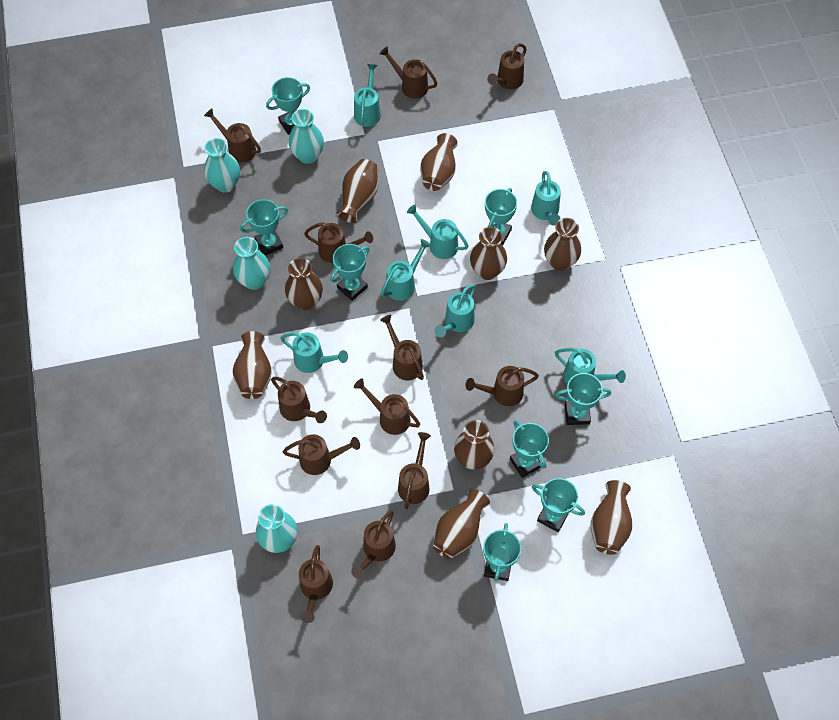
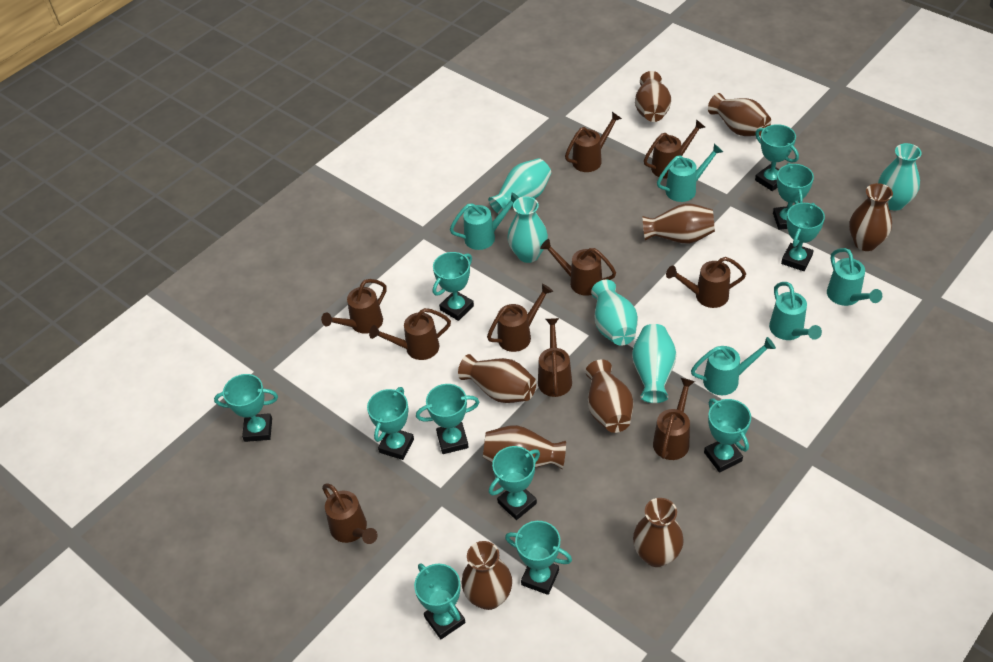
brown watering can: [204,109,261,163] [271,377,327,423] [283,434,360,475] [299,545,333,623] [304,222,373,263] [351,510,396,579] [354,378,420,435] [380,46,437,99] [380,315,424,380] [398,432,431,509] [465,366,539,406] [487,43,527,90] = 12 -> [321,279,387,334] [322,483,378,544] [369,308,451,360] [487,284,553,352] [538,318,572,397] [540,239,616,296] [565,112,622,172] [644,119,705,179] [653,378,695,460] [666,257,746,308] = 10
turquoise trophy: [240,199,288,256] [266,77,310,135] [330,244,369,301] [483,523,521,581] [485,188,517,245] [510,420,549,478] [532,478,585,532] [555,373,611,425] = 8 -> [214,374,278,442] [367,387,414,460] [414,564,465,639] [416,384,479,454] [433,252,474,321] [489,446,540,520] [505,521,572,595] [704,399,751,472] [755,124,799,191] [773,163,814,230] [781,203,825,271] = 11
turquoise vase: [204,138,240,193] [233,237,270,290] [256,504,298,553] [289,109,324,164] = 4 -> [488,158,551,214] [507,196,548,263] [591,280,638,346] [632,324,676,403] [878,143,921,211] = 5
turquoise watering can: [280,332,348,373] [354,64,381,127] [381,239,431,301] [407,205,469,259] [434,285,476,337] [531,171,561,226] [555,348,626,385] = 7 -> [450,192,519,250] [657,144,723,202] [691,337,776,395] [769,282,822,340] [827,248,882,306] = 5

